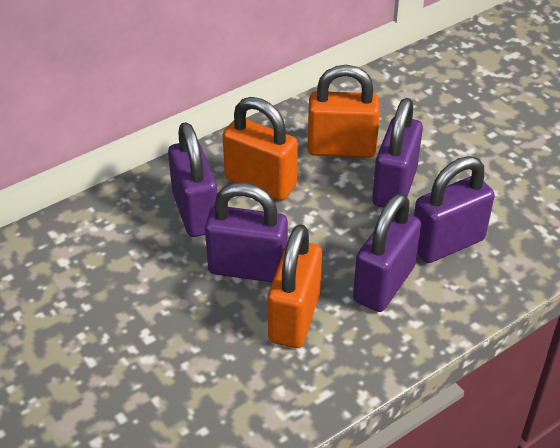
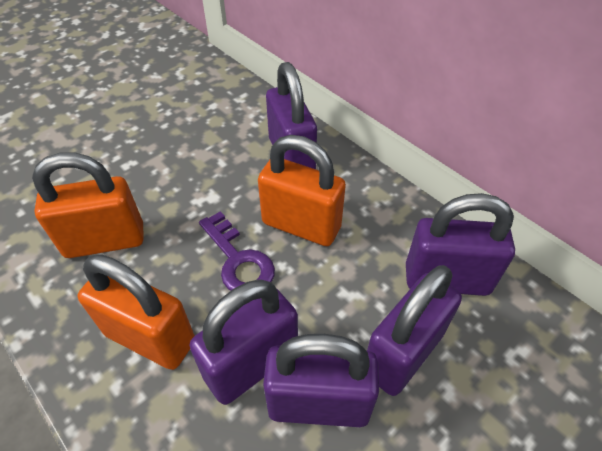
purple key: none = 0 -> [199,211,275,291] = 1

